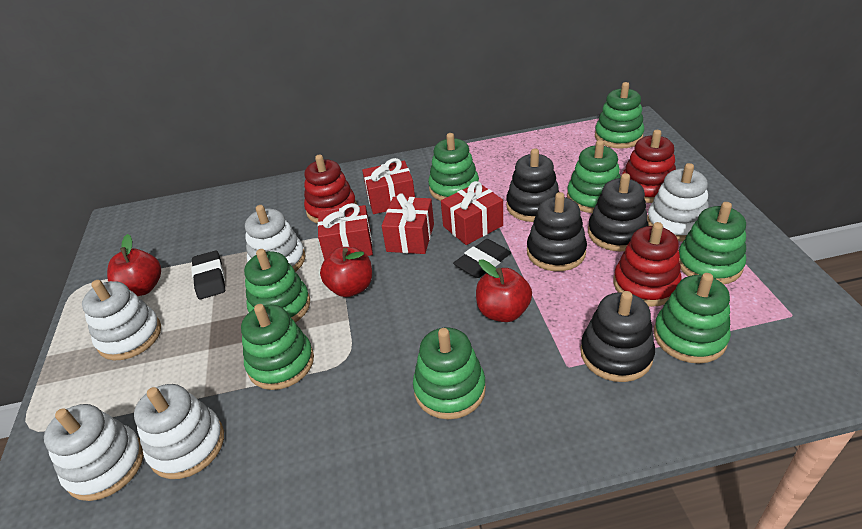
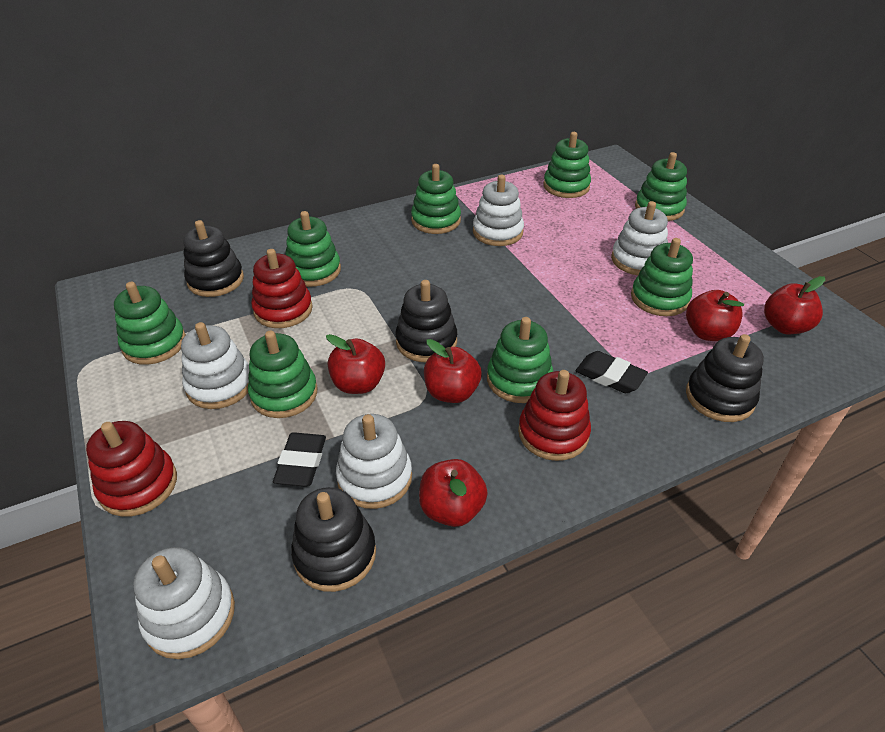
red apple: [107,234,161,296] [320,247,372,297] [476,259,532,322] = 3 -> [326,334,385,394] [419,459,488,527] [424,339,482,403] [686,290,744,341] [764,276,825,334] = 5
red gift: [317,203,373,260] [362,158,415,214] [382,193,434,254] [441,181,503,245] = 4 -> none = 0

